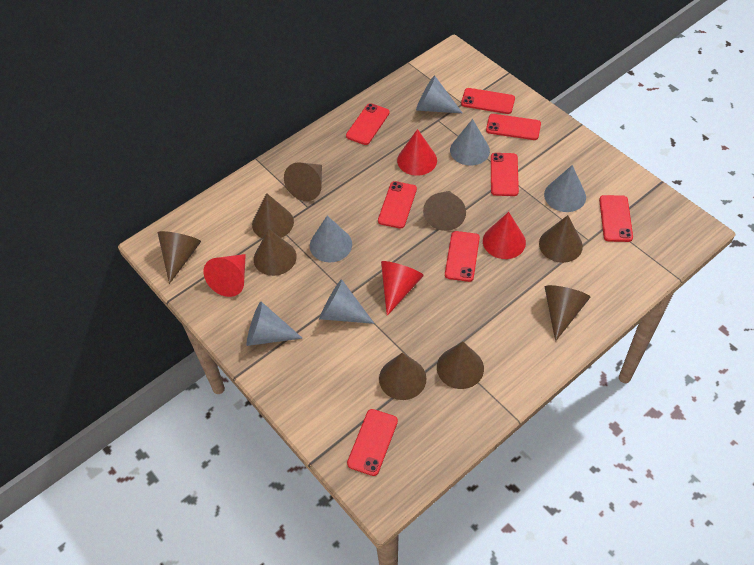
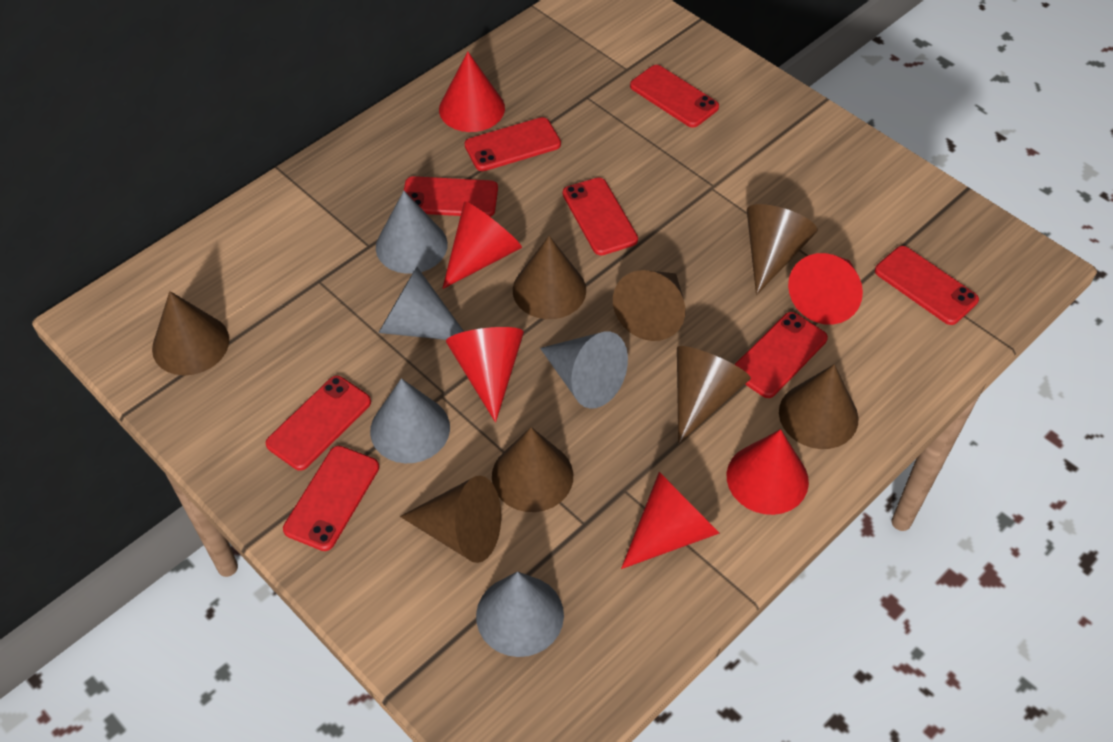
brown cone: [158,231,201,284] [252,193,294,238] [254,229,297,276] [284,162,322,201] [379,353,427,400] [423,191,466,231] [437,342,484,389] [539,215,583,263] [545,285,590,342] = 9 -> [152,291,229,375] [400,476,501,563] [492,427,573,512] [513,236,586,319] [613,270,685,341] [677,346,751,444] [747,204,818,295] [779,364,859,449] = 8
grey cone: [247,302,302,346] [310,216,352,262] [319,279,375,324] [416,75,462,113] [450,119,490,166] [544,165,586,212] = 6 -> [370,378,450,463] [376,191,448,274] [379,267,464,340] [476,571,564,657] [540,331,628,409] = 5
red cone: [204,254,246,297] [381,261,424,316] [397,129,437,176] [483,212,526,259] = 4 -> [439,51,505,132] [442,201,522,289] [446,327,524,422] [621,472,720,569] [727,429,809,515] [788,253,863,325] = 6

